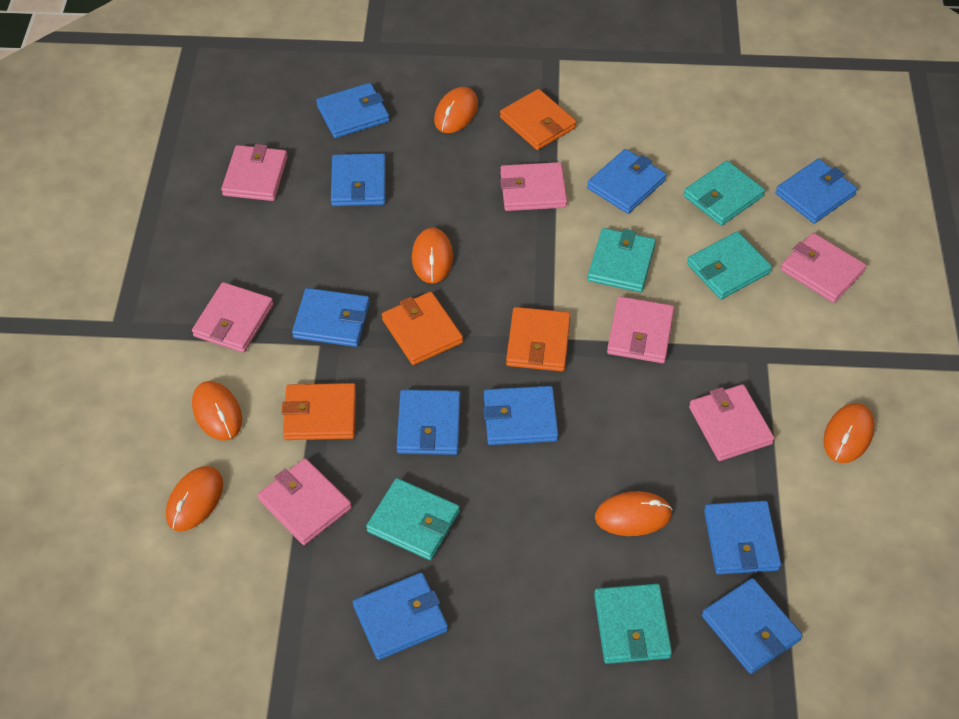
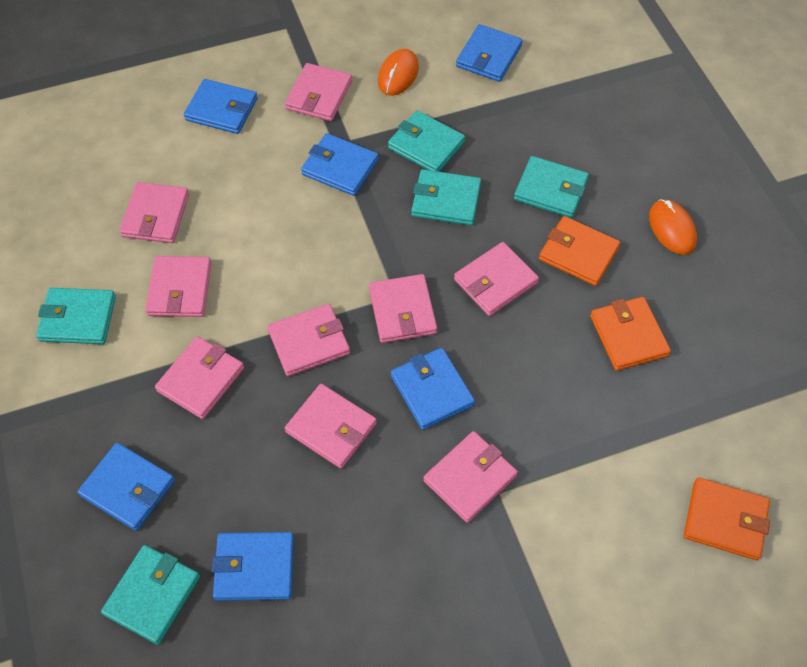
blue wallet: [292,288,370,347] [316,83,389,138] [331,153,386,206] [353,572,448,660] [397,390,461,455] [483,386,559,445] [587,149,666,214] [702,578,802,674] [704,501,781,575] [775,159,857,224] = 10 -> [77,443,175,531] [184,79,258,134] [212,532,294,601] [301,133,379,196] [391,347,475,430] [456,24,523,82] = 6
orange mouse: [166,466,223,532] [192,381,242,441] [412,228,453,284] [434,87,478,133] [595,491,673,536] [823,403,875,463] = 6 -> [378,49,419,96] [649,199,697,255] = 2
orange wallet: [282,383,356,440] [382,292,463,365] [500,89,576,150] [506,307,571,371] = 4 -> [539,216,620,286] [590,297,671,371] [684,477,770,560] = 3
pink wallet: [192,282,274,353] [221,144,288,201] [258,458,352,545] [500,162,567,211] [607,296,674,363] [689,384,775,461] [781,233,866,303] = 7 -> [119,182,189,243] [145,256,212,317] [155,336,244,419] [267,304,350,376] [285,63,352,121] [285,384,377,469] [369,274,437,343] [423,431,518,523] [454,242,539,316] = 9

